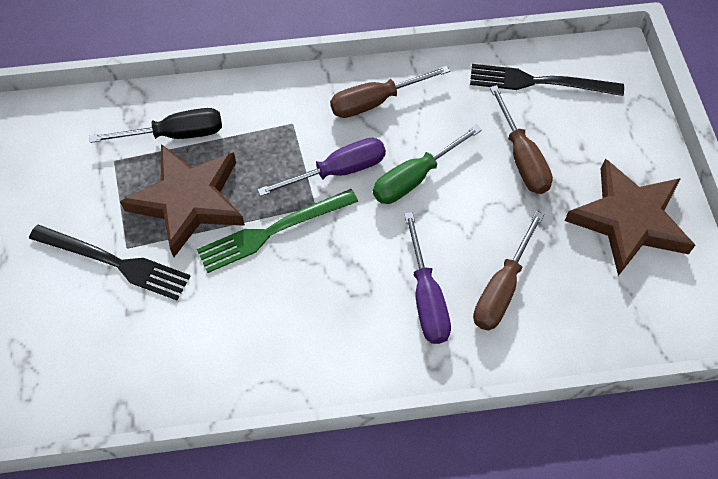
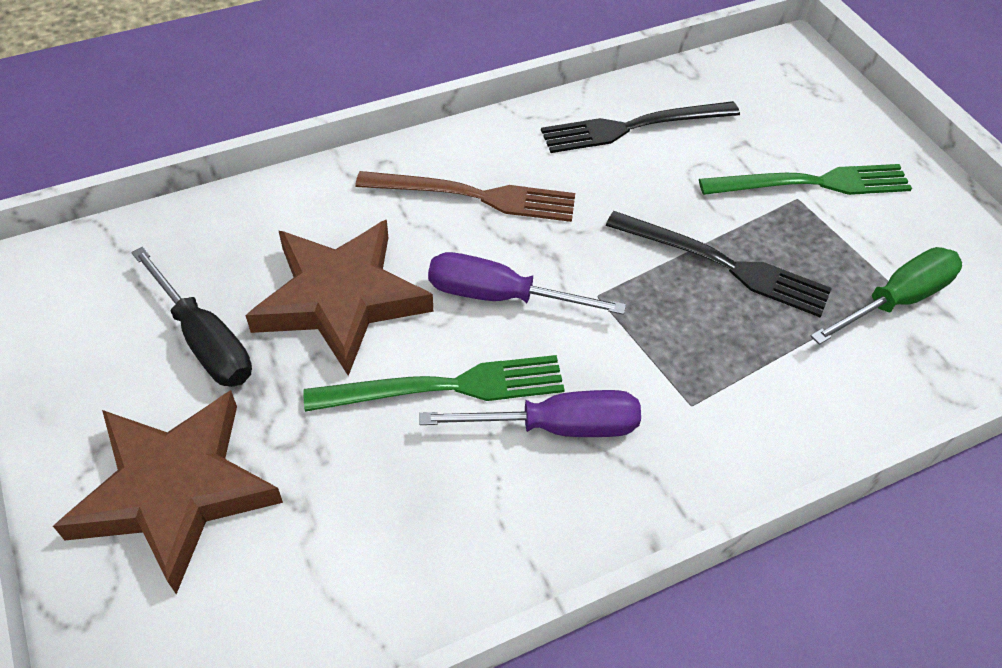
brown fork: none = 0 -> [355,171,575,222] = 1
brown screwdriver: [330,66,450,118] [473,211,544,331] [490,85,553,194] = 3 -> none = 0
green fork: [197,189,358,273] = 1 -> [303,355,565,412] [699,164,912,195] = 2

